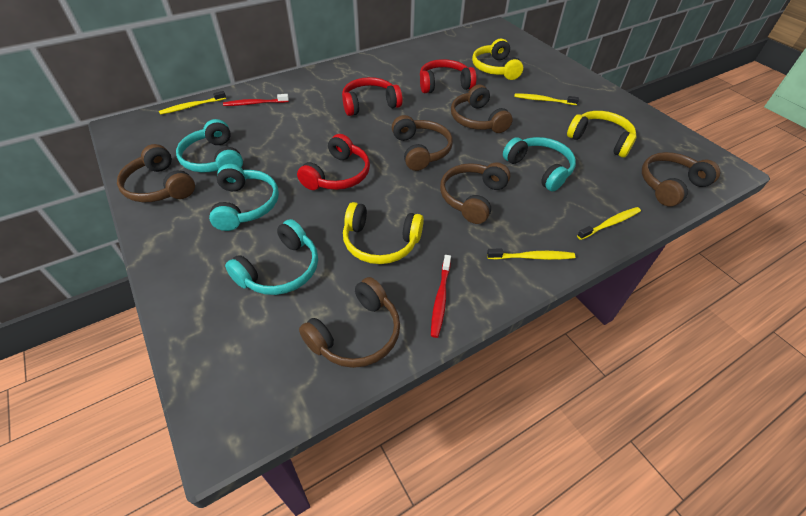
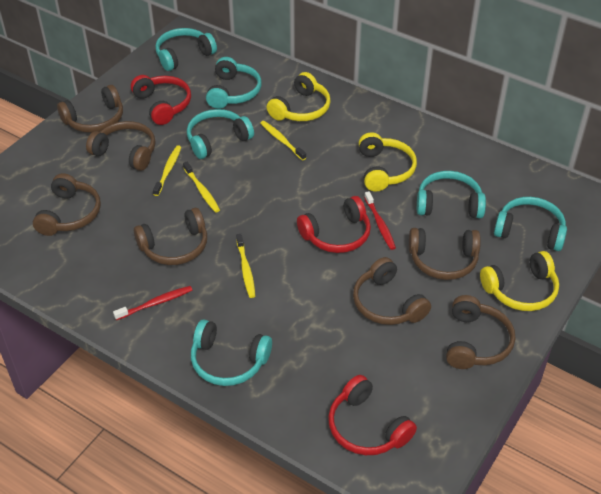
brown headphones: [117,144,195,202] [299,277,400,368] [392,115,453,171] [440,162,511,224] [451,85,513,133] [642,152,720,206] = 6 -> [33,173,101,236] [57,85,123,133] [86,121,155,171] [134,208,207,265] [353,257,431,325] [409,228,481,280] [446,295,515,369] = 7
turquoise headphones: [176,119,243,173] [209,164,279,231] [225,219,318,295] [503,137,576,192] = 4 -> [155,28,217,71] [187,109,254,159] [191,320,272,386] [206,57,262,109] [417,171,486,218] [494,197,567,251] = 6

